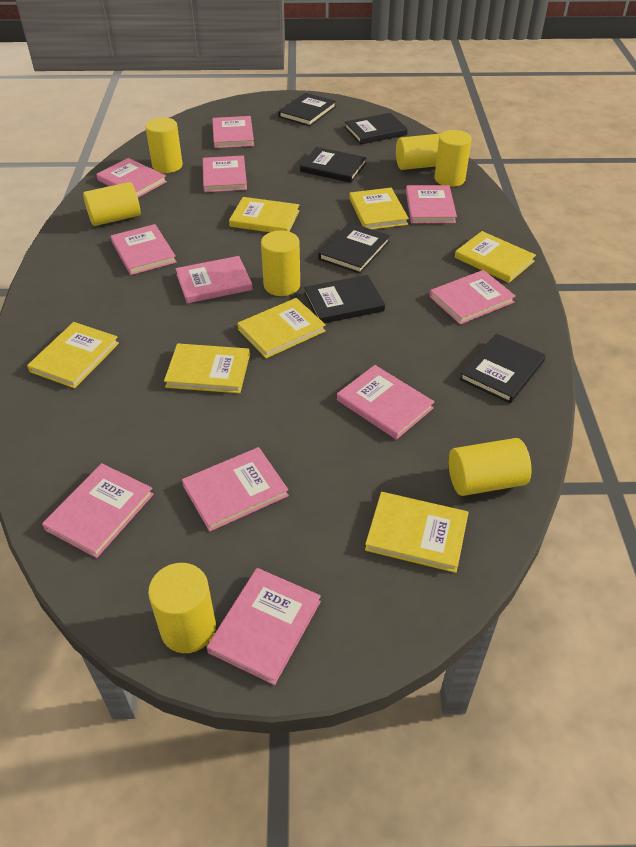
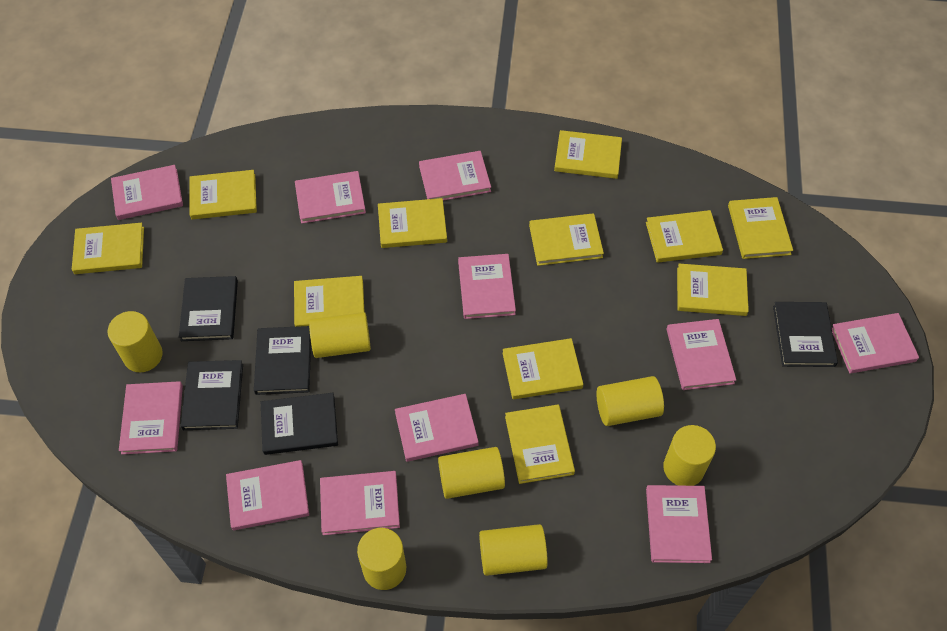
black book: [278,93,336,126] [300,147,366,183] [304,275,385,323] [319,222,390,274] [345,113,408,144] [460,333,546,403] = 6 -> [179,276,238,341] [181,360,243,430] [254,326,311,395] [261,393,338,455] [773,302,838,367] = 5
yellow book: [27,322,119,388] [164,343,250,393] [229,197,300,232] [237,298,326,358] [349,188,409,230] [365,492,469,573] [455,231,536,283] = 7 -> [72,223,144,274] [189,170,257,220] [294,276,365,327] [378,198,447,248] [503,338,583,399] [505,404,575,484] [529,213,604,266] [554,130,622,179] [646,210,723,262] [677,264,749,316] [728,197,793,259] = 11

